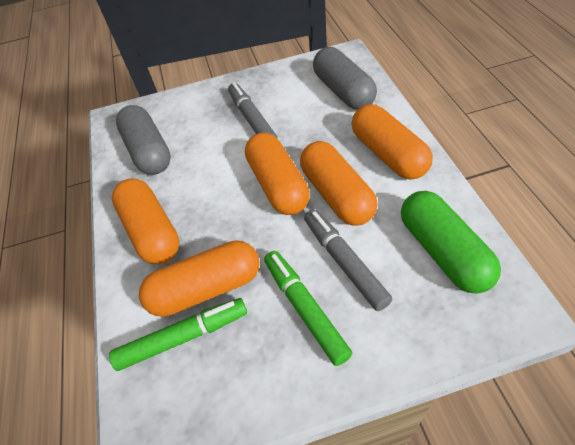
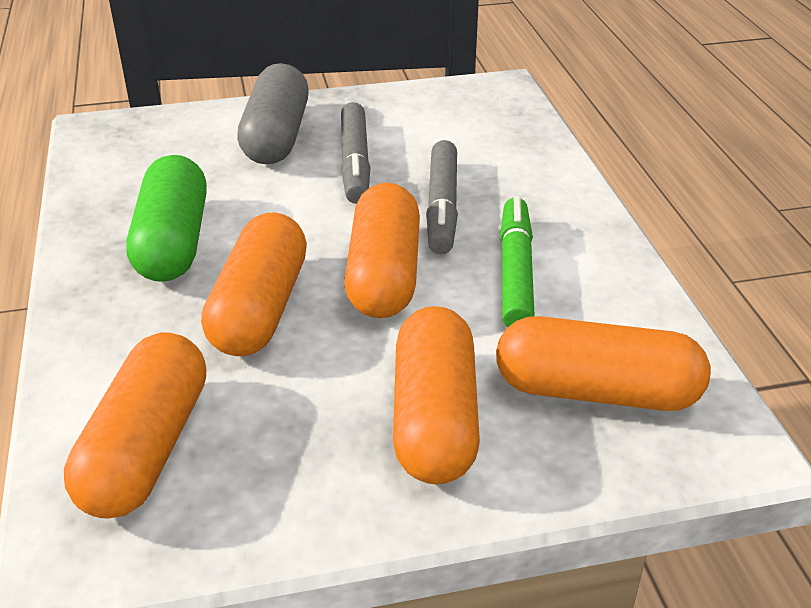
green marker: [109,298,247,371] [264,251,353,366] = 2 -> [500,196,535,328] = 1
grey capsule: [116,105,171,175] [313,47,377,110] = 2 -> [237,63,309,164] = 1

